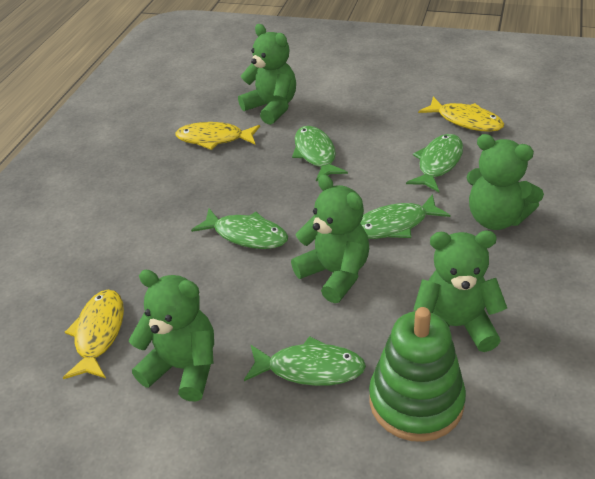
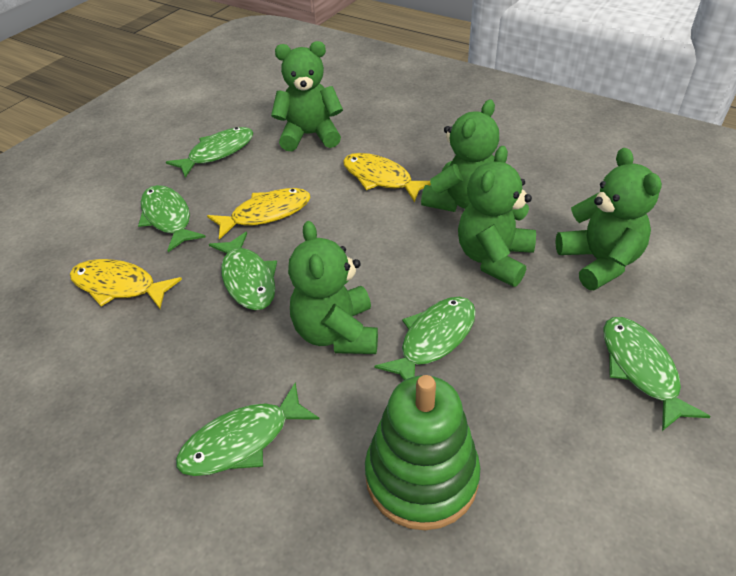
green fish: [191,208,288,249] [244,336,366,386] [292,126,348,181] [360,194,450,239] [406,134,463,192] = 5 -> [138,185,206,252] [166,127,254,178] [176,382,319,476] [209,232,277,310] [374,297,476,380] [603,317,711,431] = 6

